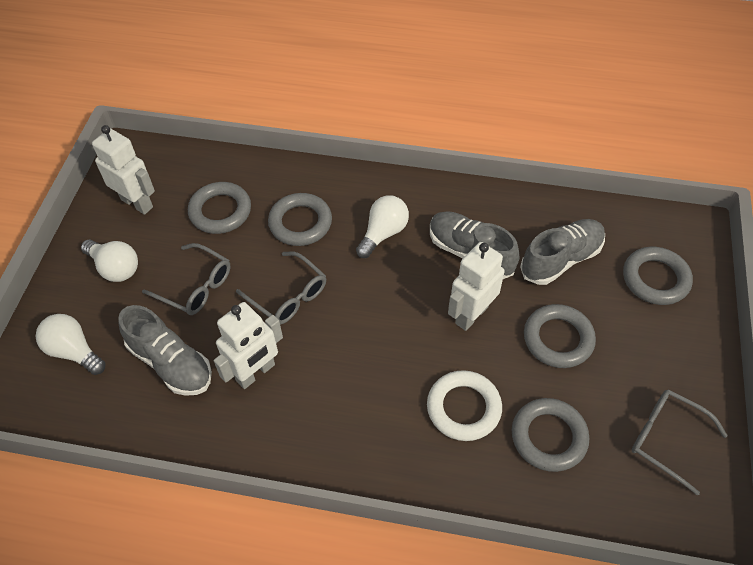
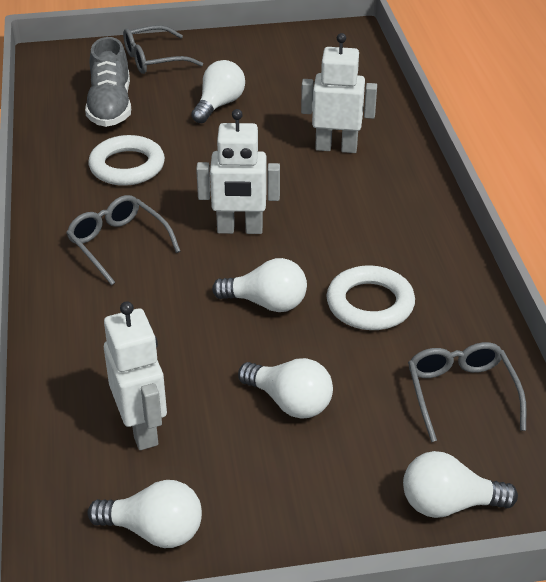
grey ring: [188,182,251,234] [268,193,332,246] [512,398,589,472] [524,304,596,368] [623,247,693,305] = 5 -> none = 0
grey shoe: [118,305,212,396] [430,211,519,279] [520,219,605,285] = 3 -> [85,37,131,127] = 1
white light bulb: [36,314,106,375] [81,239,138,282] [356,195,409,258] = 3 -> [88,480,202,548] [191,60,245,123] [212,258,307,312] [238,358,333,419] [403,451,518,518] = 5
white ring: [427,370,502,441] = 1 -> [88,135,165,186] [327,265,415,330] = 2

